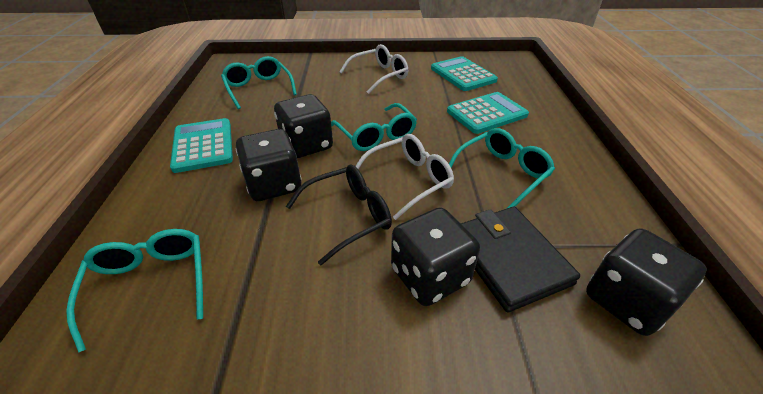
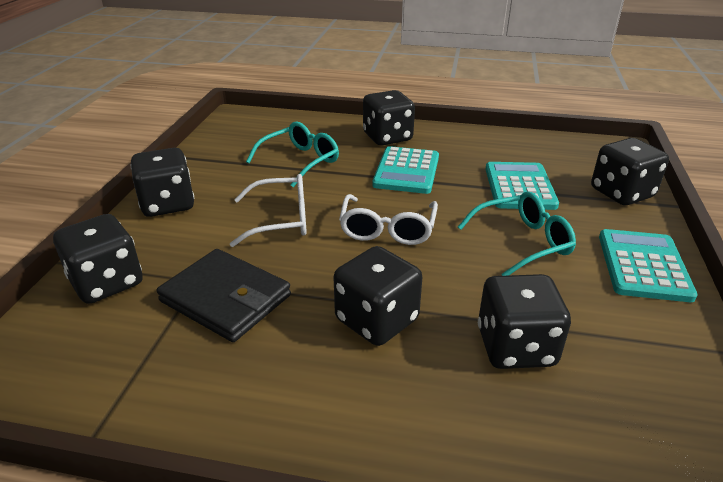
black dice: [236,129,302,201] [274,94,333,158] [391,208,480,306] [586,228,707,336] = 4 -> [53,214,143,304] [130,148,194,217] [333,246,422,346] [363,90,415,145] [478,274,571,369] [591,138,669,205] = 6
black glasses: [286,165,392,265] = 1 -> none = 0
turquoise glasses: [66,229,203,353] [221,56,297,109] [331,103,417,151] [449,128,555,209] = 4 -> [246,122,339,187] [458,192,576,276] = 2

